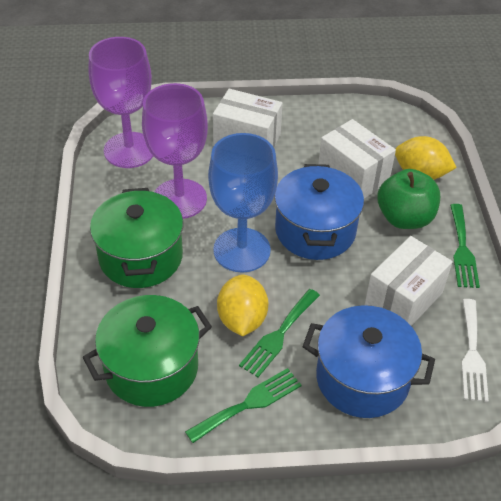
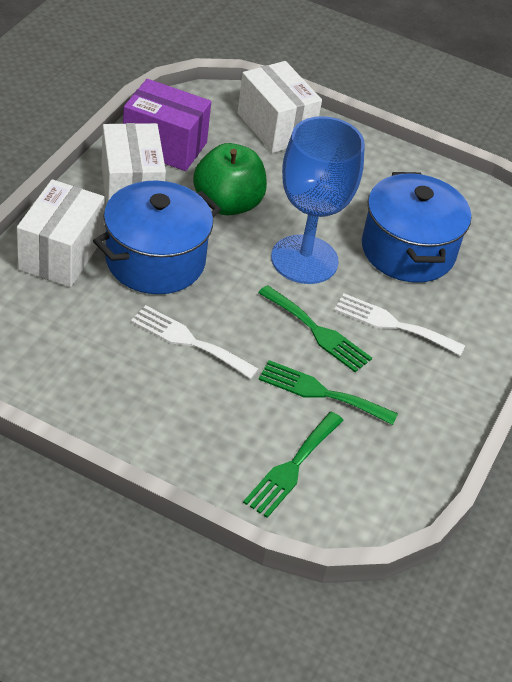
green pot: [82,295,212,407] [90,188,183,288] = 2 -> none = 0
purple box: none = 0 -> [123,79,211,171] = 1
purple goblet: [88,37,153,168] [142,83,208,219] = 2 -> none = 0
white fork: [461,299,489,402] = 1 -> [131,305,259,379] [334,293,466,356] = 2
yellow lemon: [217,274,268,336] [395,136,457,180] = 2 -> none = 0

